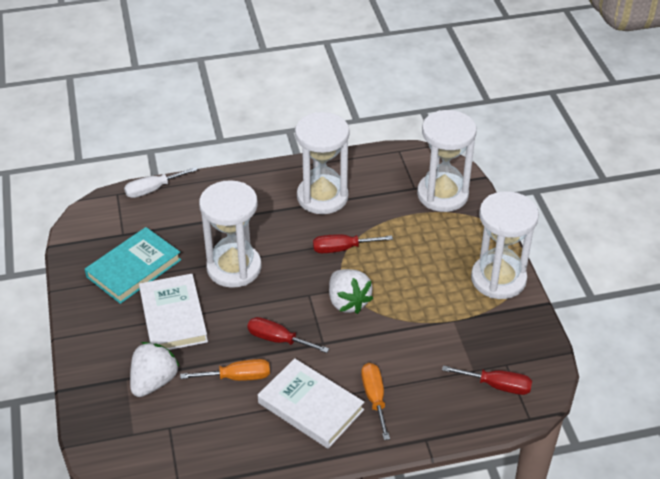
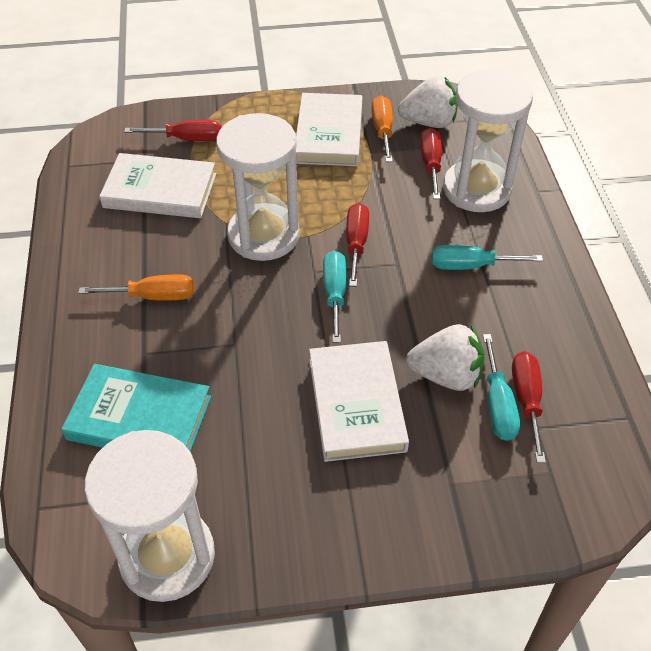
red screwdriver: [247,317,329,353] [313,234,393,253] [442,365,532,395] = 3 -> [124,120,221,141] [346,203,369,287] [420,128,442,199] [512,351,546,463] = 4
turquoise screwdriver: none = 0 -> [323,251,346,343] [431,245,543,270] [483,334,520,441] = 3
white book: [139,274,208,350] [258,358,364,449] = 2 -> [99,153,216,218] [296,93,362,166] [309,341,409,462] = 3
white hourglass: [199,180,262,288] [295,112,349,214] [417,110,477,212] [471,191,539,299] = 4 -> [85,430,215,602] [216,113,300,261] [443,69,533,212] = 3
white screwdriver: [124,167,198,198] = 1 -> none = 0

